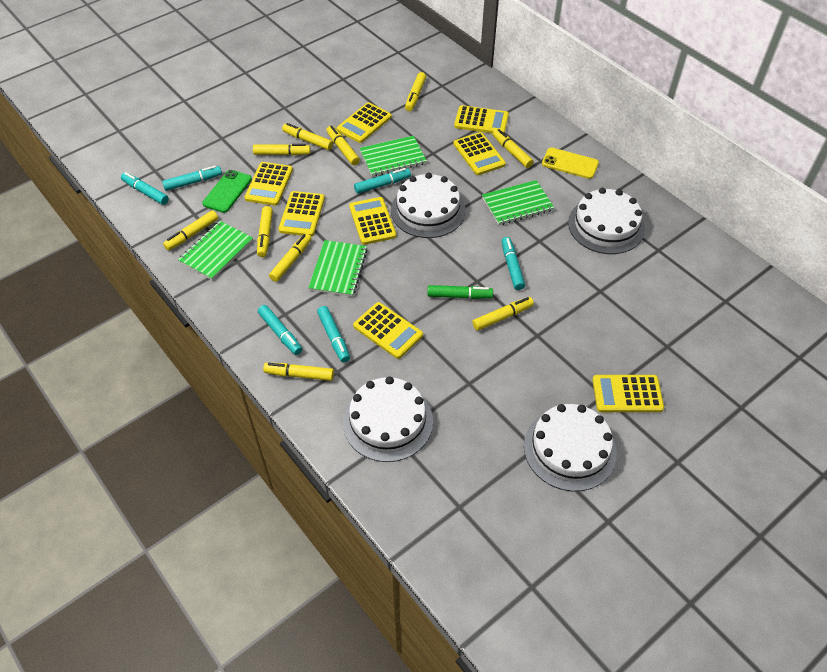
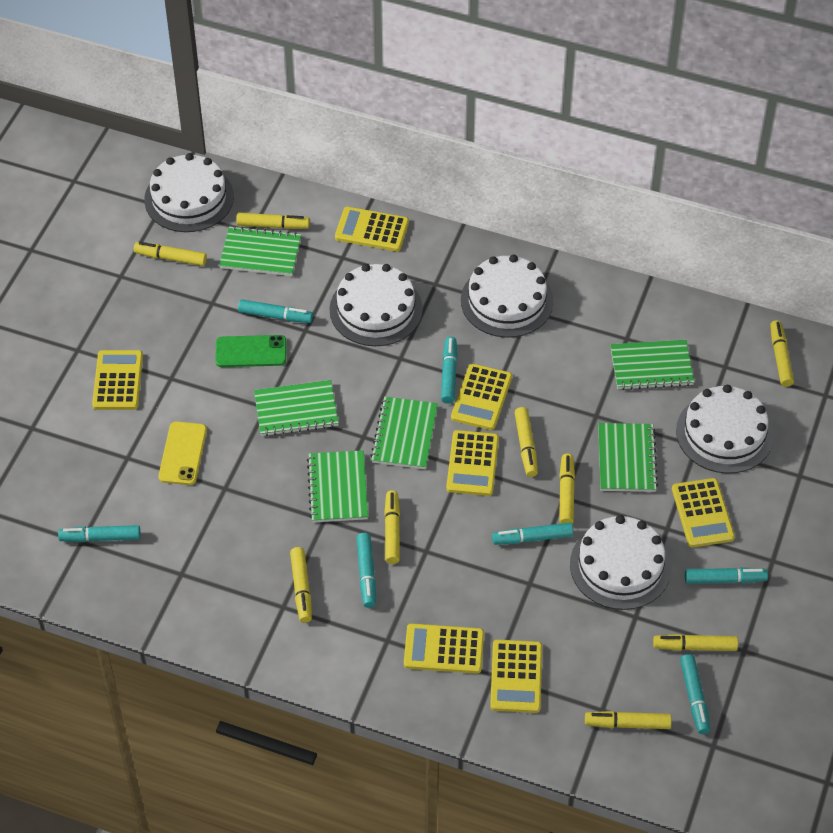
green marker: [428,285,493,299] = 1 -> none = 0
green notebook: [178,221,253,280] [308,240,368,297] [360,136,427,177] [482,180,554,225] = 4 -> [219,226,301,276] [254,380,339,436] [307,450,368,522] [370,397,438,469] [598,423,658,492] [610,340,694,390] = 6
turquoise marker: [121,172,169,205] [162,166,222,191] [258,305,302,355] [317,306,350,362] [354,168,411,194] [502,237,525,290] = 6 -> [58,525,140,542] [238,299,313,323] [356,533,376,608] [441,336,457,404] [492,523,573,545] [680,654,710,734] [685,567,768,584] = 7
white cake: [343,376,433,462] [391,173,465,238] [524,404,617,491] [568,188,645,254] = 4 -> [144,153,234,232] [329,264,423,346] [461,255,554,338] [570,515,671,610] [676,385,774,474] = 5
yellow calculator: [244,162,293,206] [279,191,325,237] [337,102,392,143] [349,197,396,245] [353,302,423,359] [453,132,506,175] [454,105,509,134] [592,375,664,412] = 8 -> [92,350,143,410] [335,207,409,251] [404,623,484,674] [446,430,499,496] [451,364,512,430] [490,640,542,713] [672,478,735,547] = 7
yellow marker: [163,210,218,251] [253,144,311,155] [257,206,273,257] [263,363,334,381] [269,233,312,282] [282,123,333,150] [326,126,360,165] [405,72,426,111] [472,297,534,331] [493,129,533,168] = 10 -> [134,242,207,266] [236,213,310,229] [290,547,312,623] [384,490,400,564] [515,407,538,477] [559,454,575,524] [585,711,672,729] [653,634,738,651] [770,320,794,387] = 9

